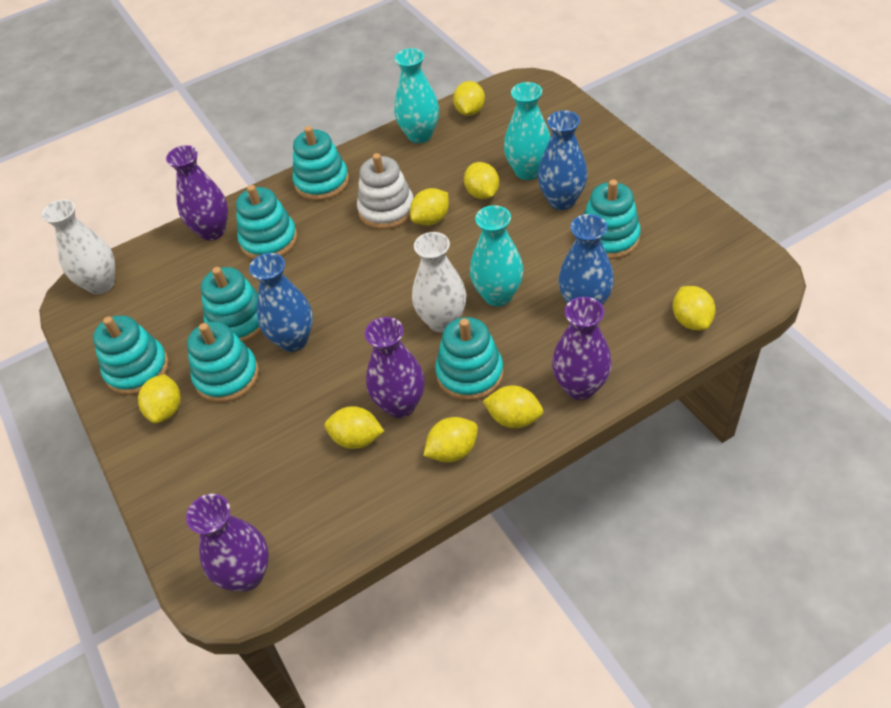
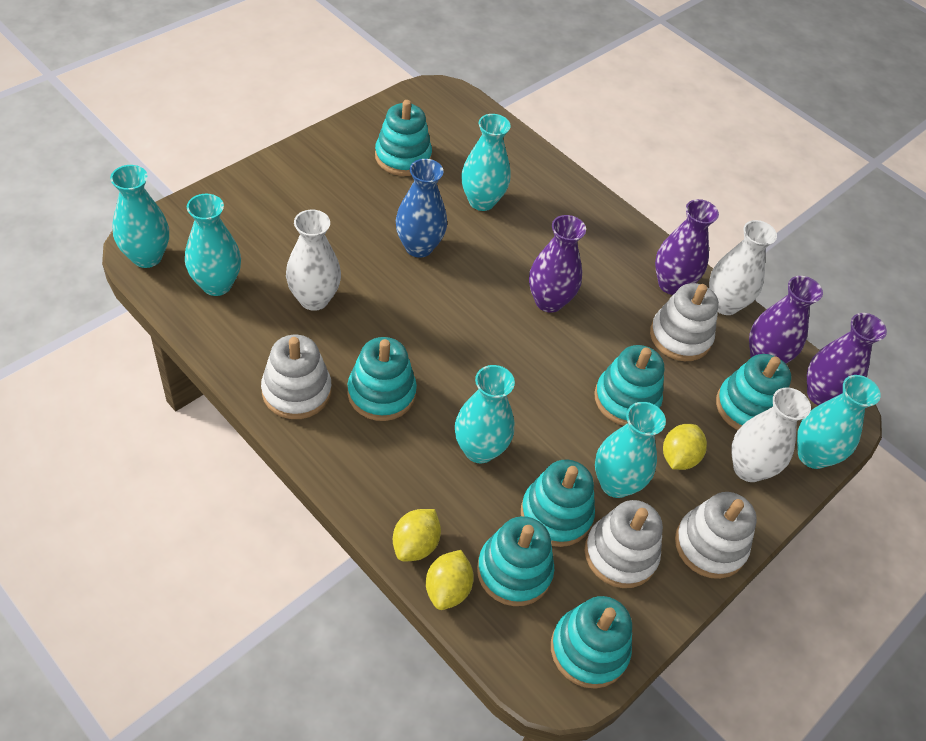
blue vase: [249,253,313,352] [538,110,588,210] [558,214,614,305] = 3 -> [396,159,447,258] = 1
turquoise vase: [394,48,439,143] [470,205,524,306] [504,82,551,180] = 3 -> [110,165,169,268] [185,194,241,296] [455,365,515,464] [461,114,511,211] [595,402,666,498] [797,375,881,469] = 6
white stacking toy: [357,153,414,229] = 1 -> [261,335,331,419] [585,500,663,588] [650,283,719,361] [675,492,757,579] = 4
white vase: [42,199,115,294] [412,232,466,333] = 2 -> [286,210,341,311] [709,220,777,315] [732,387,811,482] = 3
yellow lemon: [138,374,181,423] [325,406,384,449] [410,188,449,226] [423,417,478,463] [453,81,485,116] [464,162,499,199] [483,385,543,428] [673,286,716,330] = 8 -> [393,509,441,561] [426,550,474,610] [663,424,707,470] = 3

